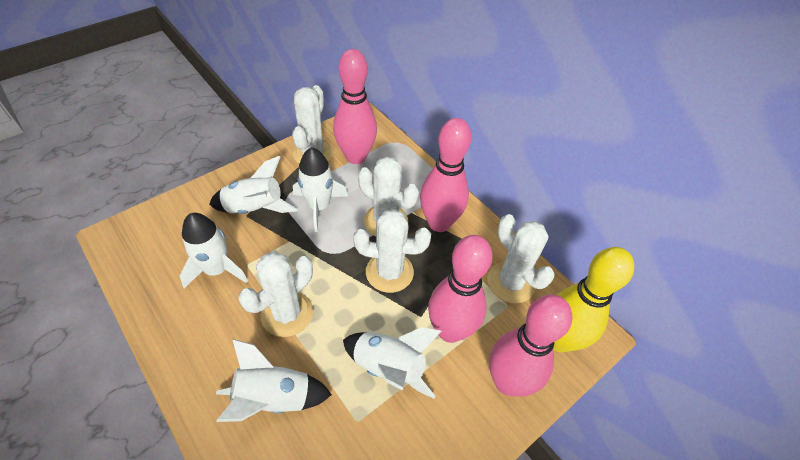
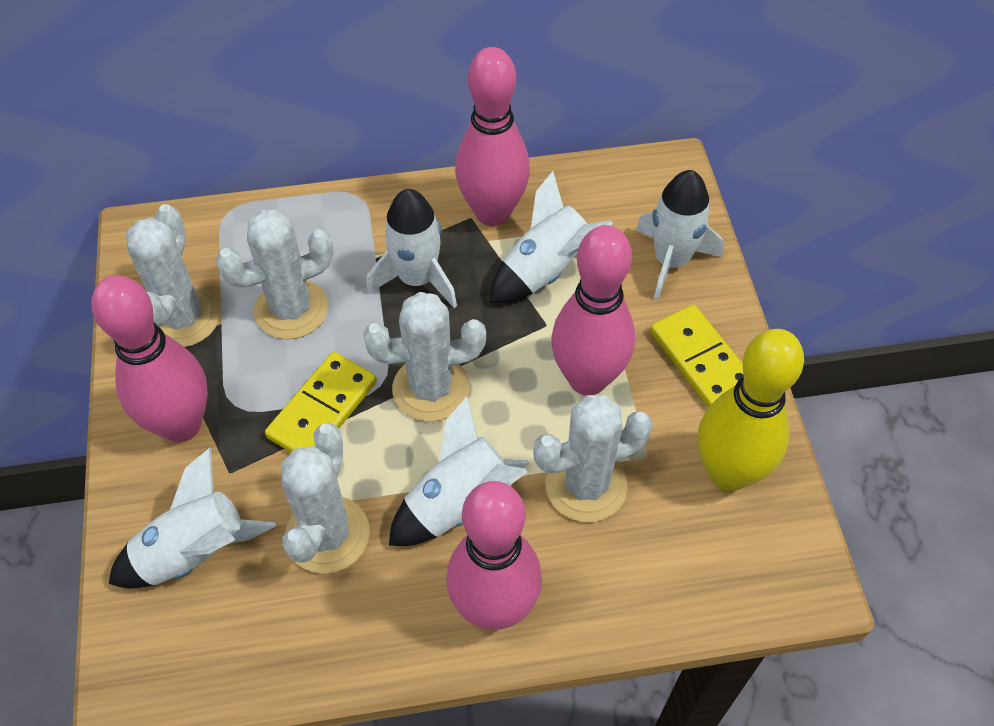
yellow domino: none = 0 -> [265,352,377,452] [650,305,743,407] = 2

